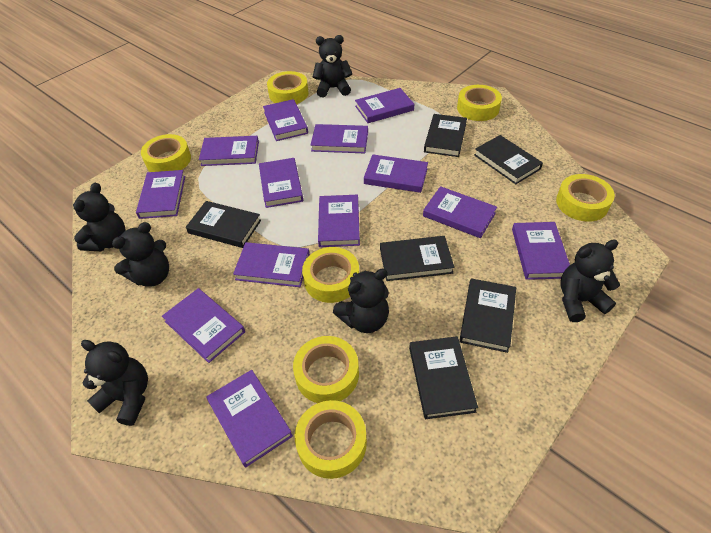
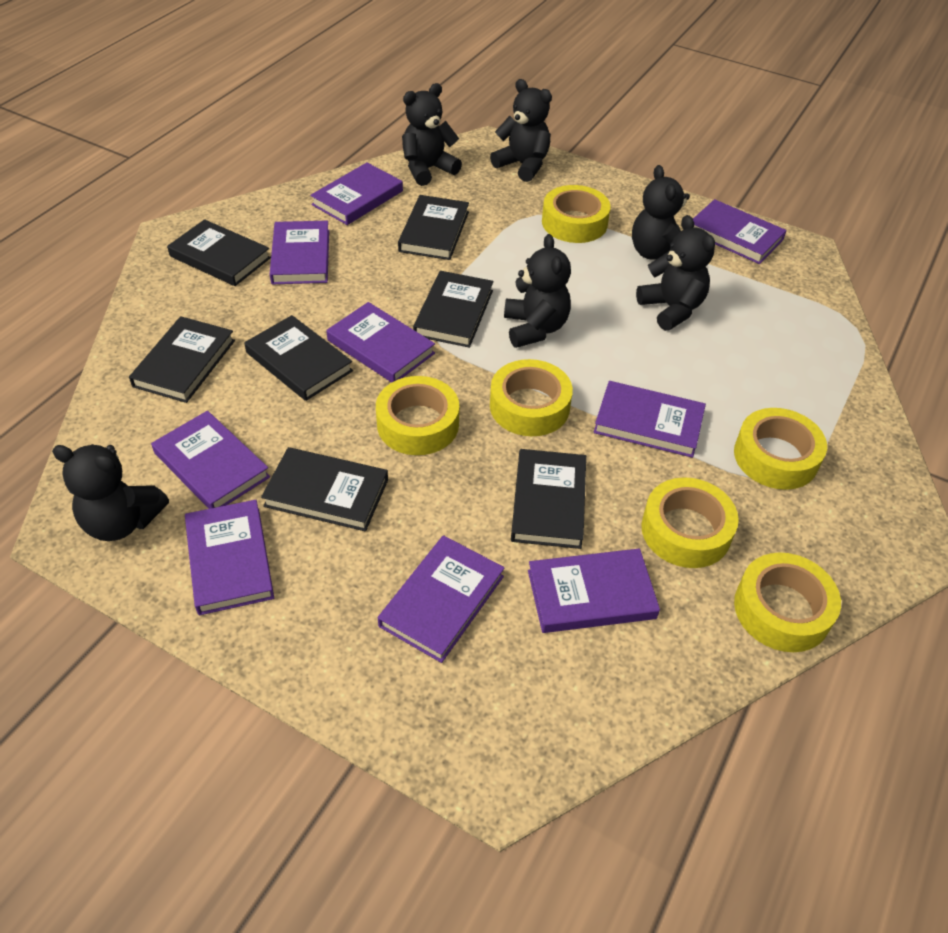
black book: [186,201,261,248] [380,236,455,281] [409,336,478,419] [424,114,467,157] [459,278,516,353] [474,135,543,184] = 6 -> [129,316,235,403] [167,219,271,286] [244,315,353,401] [261,447,388,531] [398,195,469,260] [413,271,493,348] [511,449,586,549] = 7
purple book: [136,170,185,219] [162,288,245,363] [199,136,259,166] [206,370,293,467] [233,242,310,287] [259,158,303,208] [263,99,308,141] [310,124,368,153] [318,195,360,247] [355,88,414,123] [364,154,428,193] [423,186,497,238] [512,222,570,280] = 13 -> [151,411,270,509] [185,500,274,615] [270,221,329,284] [310,162,403,225] [326,302,435,383] [378,535,505,663] [528,549,660,633] [594,381,706,458] [693,199,787,264] = 9
yellow tape: [141,134,191,172] [267,71,309,104] [293,336,359,403] [295,400,367,479] [302,247,359,303] [457,85,502,121] [556,174,615,222] = 7 -> [376,376,459,455] [490,359,573,436] [542,185,611,243] [641,477,739,568] [734,408,827,490] [734,552,841,652] = 6

